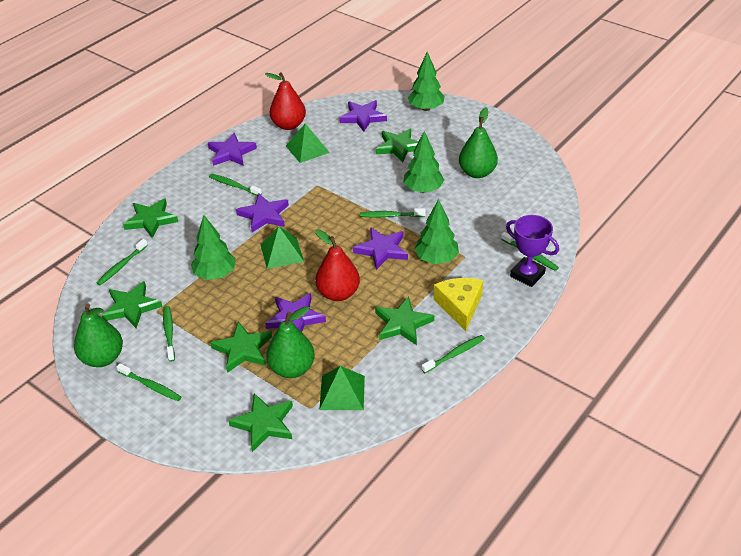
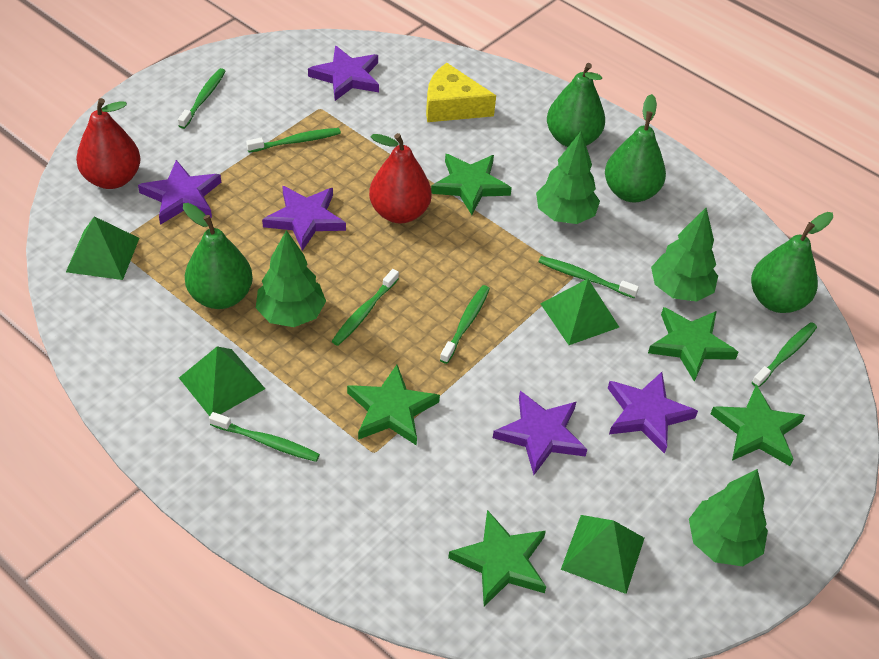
green pear: [74,303,123,367] [266,306,315,378] [459,107,498,178] = 3 -> [183,203,253,309] [547,63,605,147] [605,94,666,202] [751,212,833,313] = 4
green pyramid: [260,226,304,269] [286,123,330,163] [319,366,365,410] = 3 -> [66,216,139,280] [179,347,265,416] [540,279,619,345] [561,515,644,594] = 4
green star: [102,281,163,328] [123,198,178,238] [210,321,272,373] [228,393,293,452] [375,296,434,345] [376,128,419,162] = 6 -> [347,365,440,446] [431,154,512,215] [448,510,546,607] [648,307,738,382] [711,385,805,466] = 5
purple trophy: [506,215,559,287] = 1 -> none = 0

